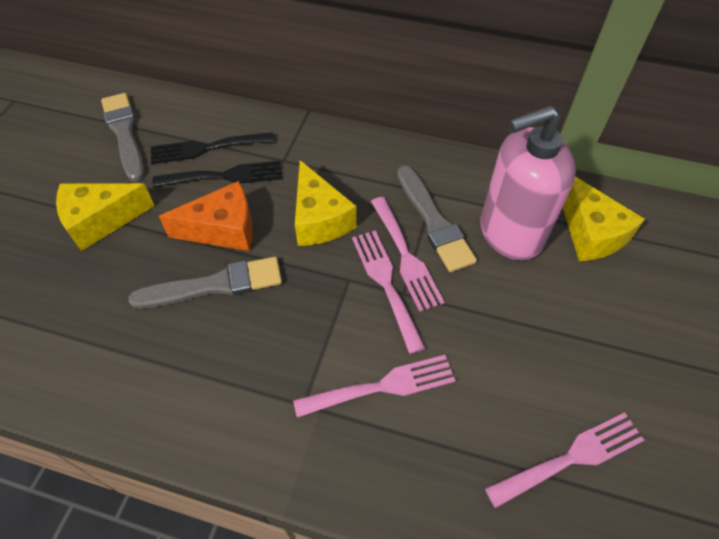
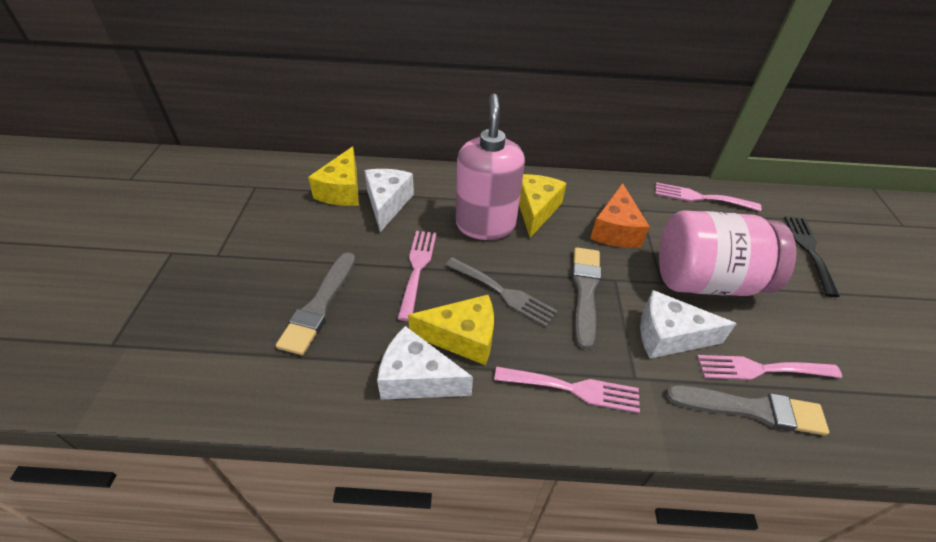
black fork: [151,132,274,164] [152,161,282,187] = 2 -> [784,216,840,297] = 1
grey fork: none = 0 -> [445,257,558,327] = 1
pink jar: none = 0 -> [659,210,796,296] = 1
white cheese: none = 0 -> [364,169,414,232] [377,326,473,400] [640,290,737,359] = 3

